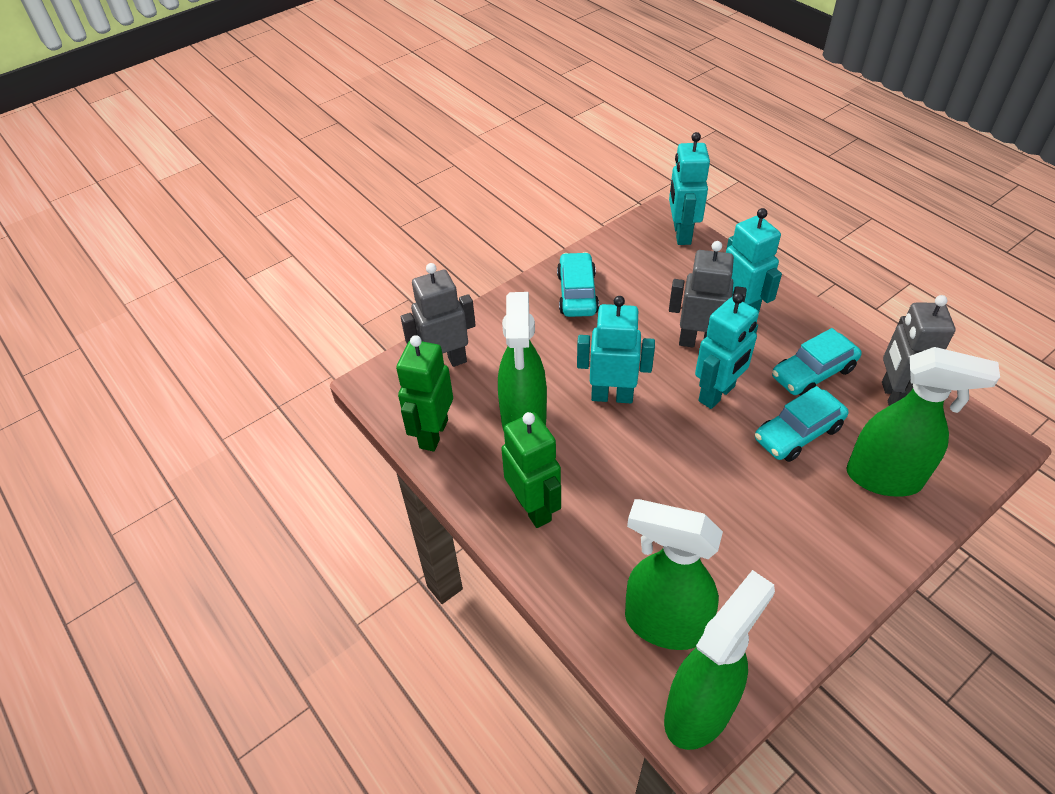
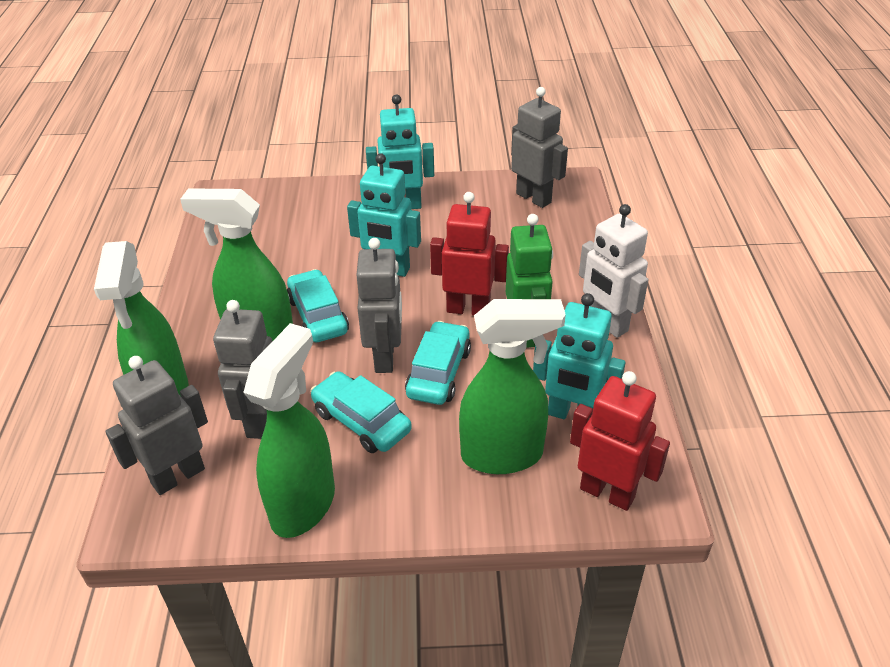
green robot: [396,335,453,451] [501,412,561,528] = 2 -> [506,214,553,348] = 1
grey robot: [401,263,476,367] [669,241,747,347] [882,295,955,406] = 3 -> [105,356,208,495] [213,300,272,439] [357,238,402,373] [511,87,568,208] = 4
red robot: none = 0 -> [430,192,509,316] [570,371,670,511] = 2
turquoise robot: [577,296,655,403] [669,132,710,245] [695,292,759,409] [726,208,782,311] = 4 -> [347,153,421,277] [366,95,434,209] [533,293,626,419] = 3
white robot: none = 0 -> [579,204,648,338] = 1

